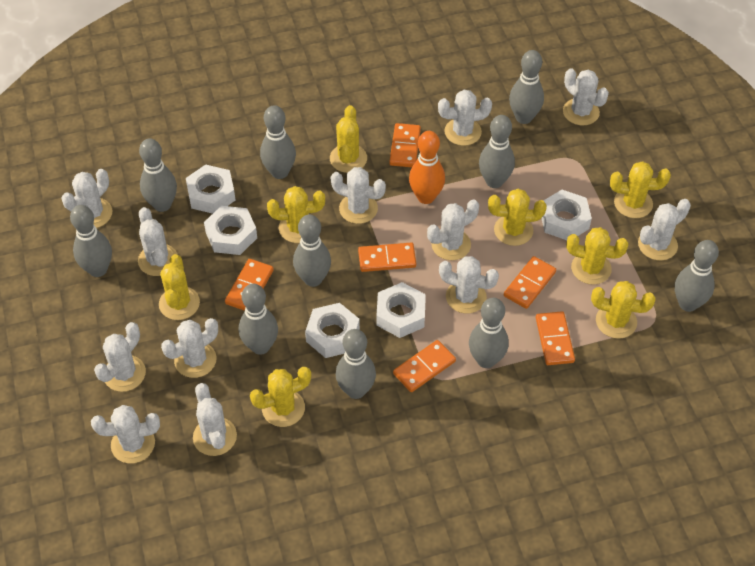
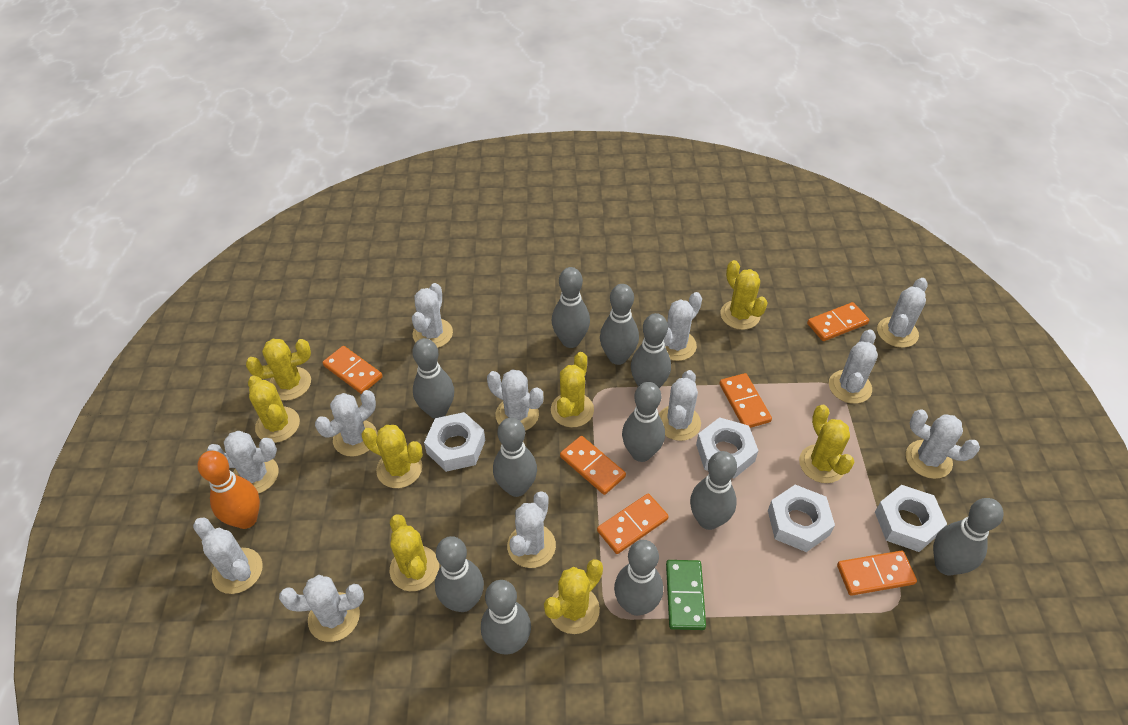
green domino: none = 0 -> [666,560,706,630] = 1
grey bowling pin: [70,205,112,277] [139,138,177,212] [239,284,278,355] [260,105,296,179] [293,214,331,287] [336,329,376,399] [469,298,509,368] [479,115,515,188] [509,50,544,124] [675,240,719,312] = 10 -> [412,338,454,419] [435,536,484,612] [481,580,531,655] [493,418,537,497] [552,267,590,348] [600,284,639,365] [614,540,663,616] [622,382,665,462] [631,313,671,388] [690,451,737,530] [933,498,1003,575] = 11
white nut: [186,165,236,214] [204,206,257,255] [305,303,360,358] [376,282,426,338] [541,190,592,240] = 5 -> [424,412,485,472] [696,417,759,478] [768,485,835,552] [875,485,947,552] = 4

